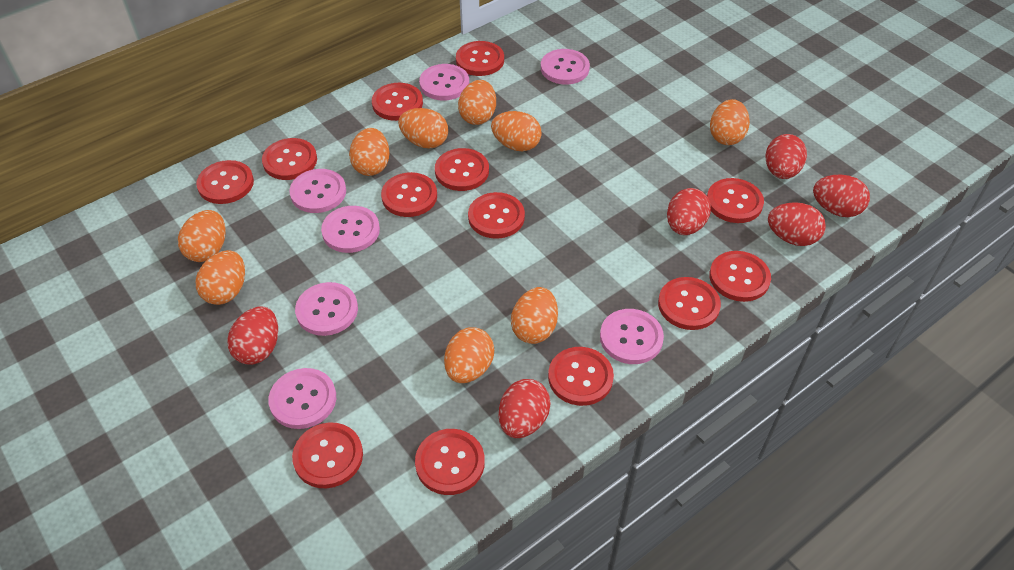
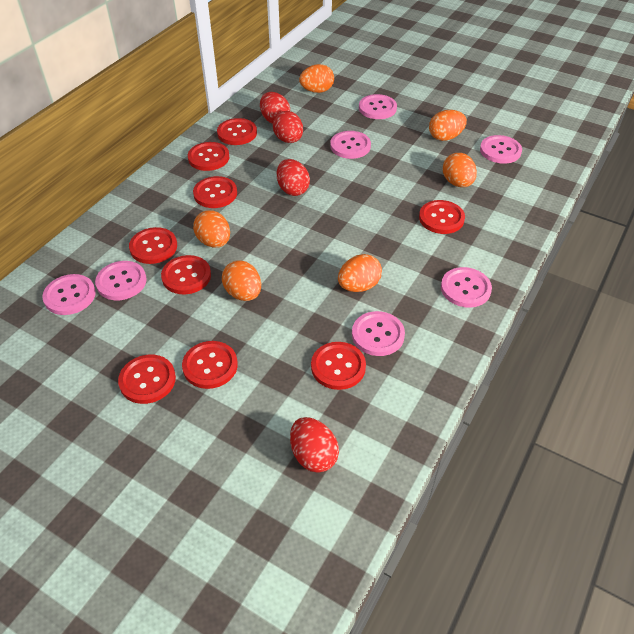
orange egg: [178,210,226,262] [196,250,245,305] [349,128,389,176] [398,108,448,148] [444,327,494,383] [458,80,496,125] [491,111,542,151] [511,287,558,344] [710,99,750,145] = 9 -> [193,210,230,248] [222,260,261,301] [299,64,334,93] [338,254,382,292] [429,110,467,141] [443,153,477,187] = 6
red button: [196,160,254,204] [262,138,317,180] [292,422,363,488] [372,83,423,121] [381,172,437,217] [415,429,485,495] [435,148,489,191] [456,41,504,76] [468,192,525,239] [548,347,614,406] [658,277,721,330] [707,178,764,223] [709,251,771,302] = 13 -> [118,354,176,404] [129,227,177,264] [161,255,211,294] [182,341,238,389] [188,142,230,171] [193,176,237,208] [217,118,257,145] [311,342,366,390] [419,200,465,234] = 9
red egg: [227,306,278,365] [499,379,551,438] [667,188,711,235] [765,134,807,179] [768,202,826,246] [813,174,870,217] = 6 -> [260,92,290,124] [273,111,303,143] [277,159,310,196] [290,417,339,473] = 4

